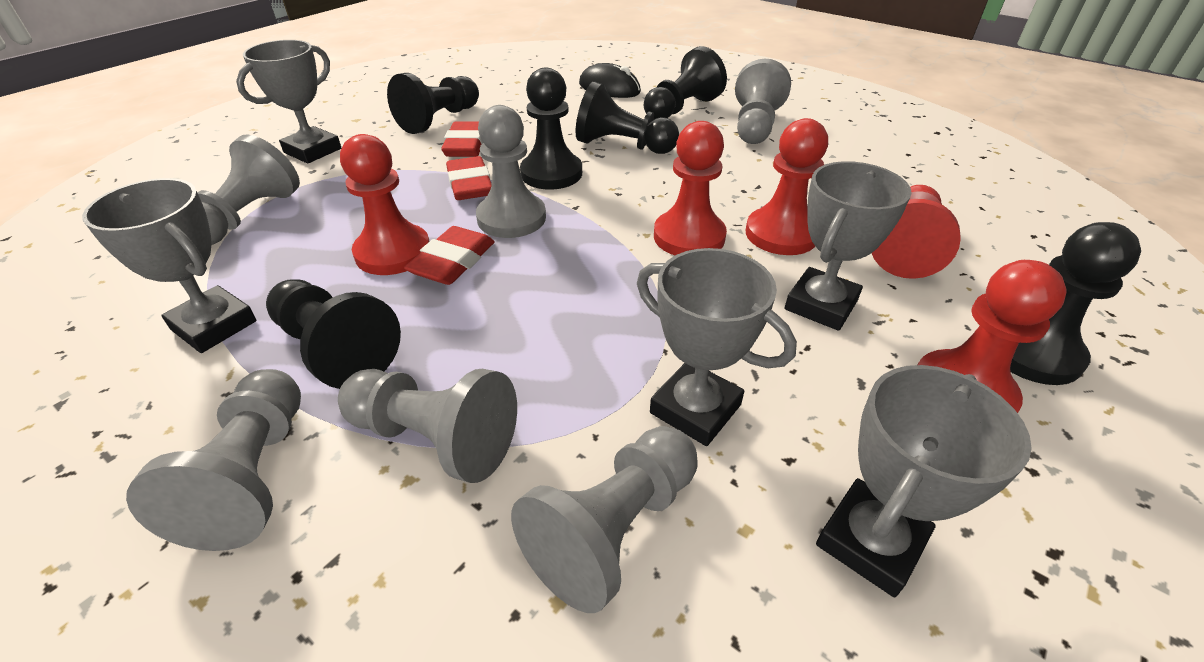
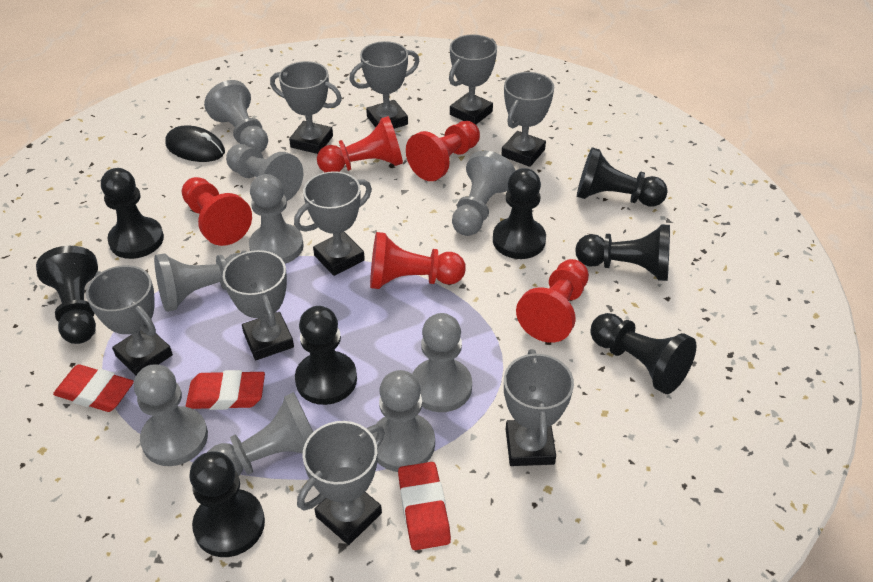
black pawn: [266,279,401,389] [387,73,479,134] [520,68,582,189] [576,81,679,154] [644,46,727,119] [1010,222,1141,385] = 6 -> [36,246,98,344] [101,168,164,259] [189,451,265,557] [295,306,357,405] [493,168,546,259] [575,225,670,281] [577,147,668,207] [590,313,697,394] = 8
grey pawn: [126,369,301,551] [198,134,300,245] [338,369,517,483] [476,105,546,238] [511,426,698,613] [735,59,791,144] = 6 -> [134,364,208,466] [154,253,241,312] [204,80,268,152] [208,392,313,476] [226,144,303,201] [249,174,304,264] [372,370,435,472] [412,313,472,412] [452,151,516,236] = 9
grey trophy: [82,178,257,353] [236,40,341,164] [637,248,797,446] [785,161,912,331] [816,365,1032,597] = 5 -> [86,265,173,376] [223,250,294,360] [270,61,342,154] [294,171,372,276] [297,421,385,545] [349,41,419,129] [449,34,497,125] [501,72,554,167] [504,349,574,466] = 9

